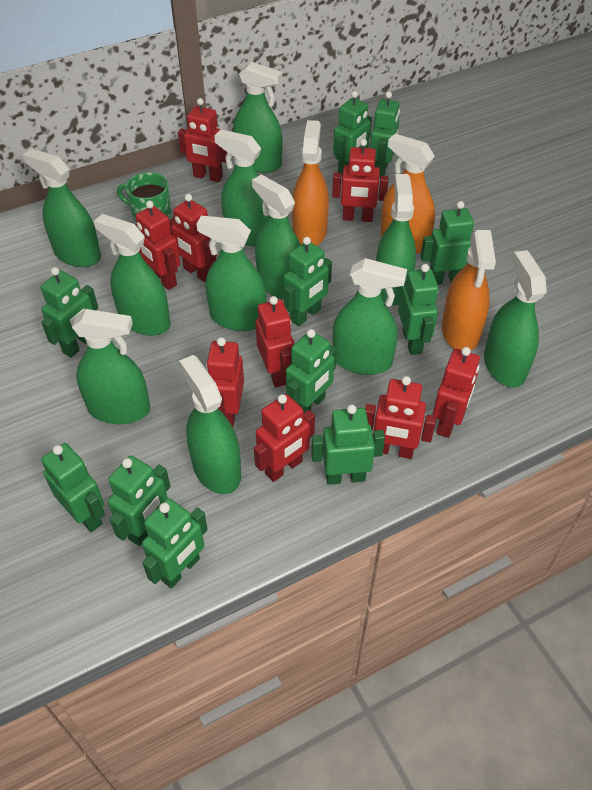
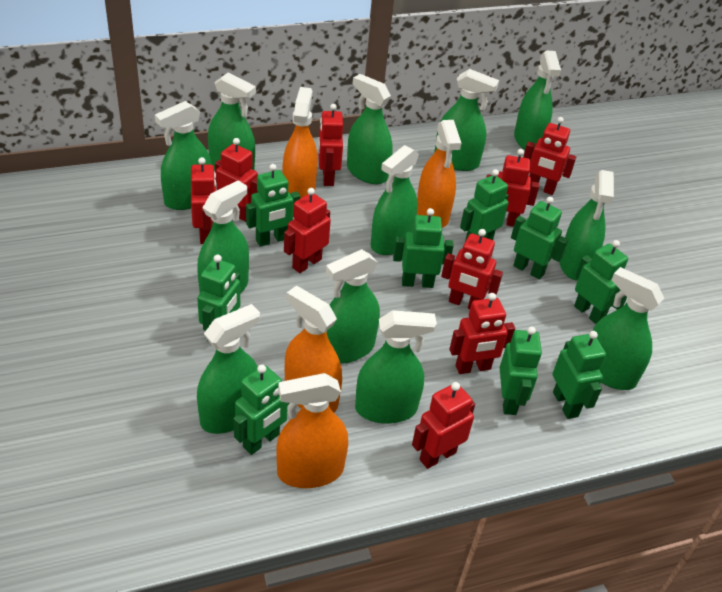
green mug: [117,172,171,221] = 1 -> none = 0
green robot: [40,267,98,358] [41,443,105,532] [108,456,170,546] [142,498,208,588] [284,237,332,326] [286,329,337,412] [311,404,385,485] [333,91,372,176] [370,91,400,178] [398,264,439,355] [420,201,474,285] = 11 -> [197,255,240,342] [233,364,289,455] [246,164,300,247] [393,208,454,288] [460,169,509,242] [500,326,542,415] [511,197,568,279] [552,331,606,419] [574,240,628,324] = 9
green spray bottle: [23,149,101,267] [72,309,150,424] [94,214,171,336] [179,355,241,494] [197,216,266,331] [214,130,269,246] [233,62,282,173] [252,174,301,300] [332,258,407,375] [376,174,416,306] [484,250,547,387] = 11 -> [155,101,212,210] [197,180,249,293] [197,304,260,434] [208,72,256,170] [326,249,380,364] [347,74,393,184] [355,310,437,424] [371,145,419,255] [434,69,499,171] [514,51,561,150] [559,170,614,280] [592,267,664,390] = 12
orange spray bottle: [292,120,329,246] [381,134,435,254] [442,230,496,350] = 3 -> [276,373,348,488] [282,87,318,199] [285,286,342,412] [417,120,461,228] = 4

